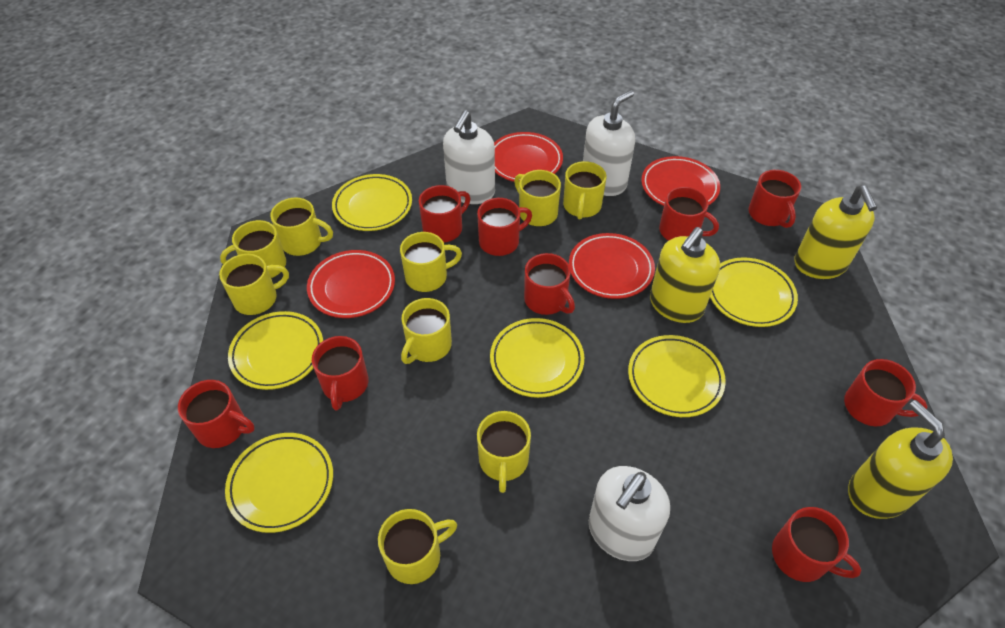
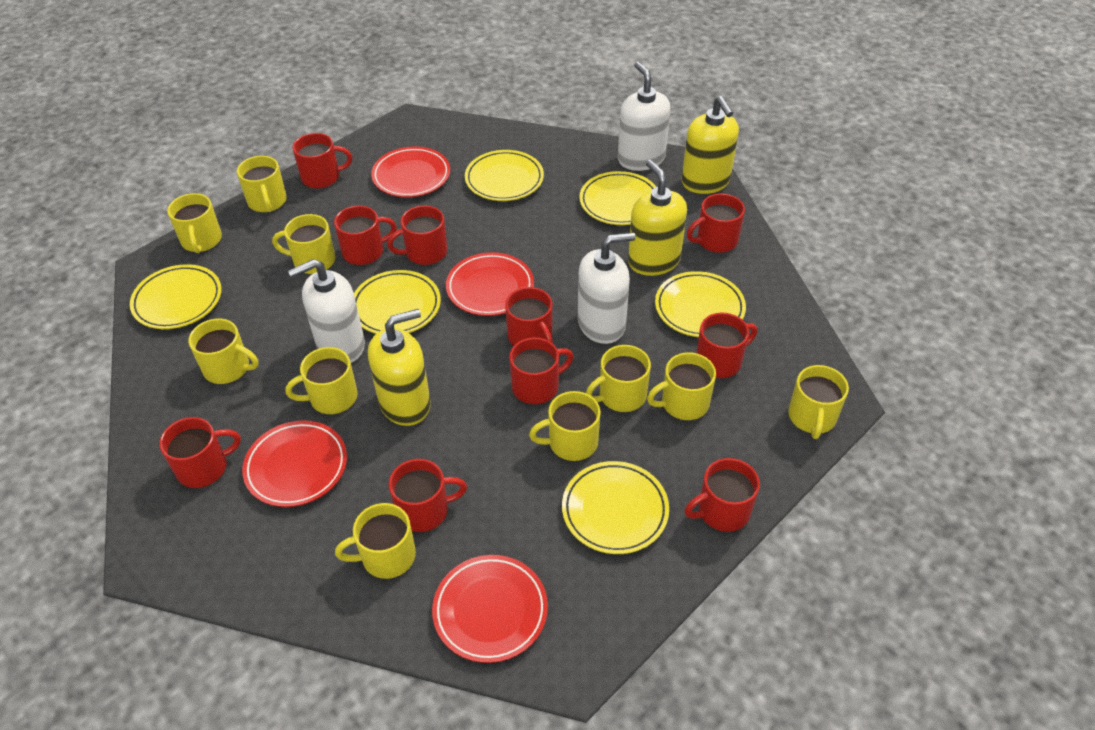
red mug: [178,380,255,448] [312,336,369,410] [419,185,470,242] [477,198,532,256] [524,253,575,315] [659,187,719,241] [749,170,801,228] [772,507,861,582] [844,359,928,426] = 9 -> [159,417,241,488] [292,133,352,188] [334,206,397,265] [387,205,447,265] [389,459,467,532] [505,287,553,346] [509,337,574,404] [685,458,760,532] [687,193,745,253] [696,313,757,378] = 10
yellow mug: [219,254,289,315] [220,220,286,278] [270,198,333,256] [378,509,457,584] [400,232,462,292] [401,298,452,364] [477,411,531,493] [514,170,561,226] [563,161,606,220] = 9 -> [167,193,222,253] [189,318,259,384] [237,156,287,212] [272,214,335,274] [285,347,358,414] [335,503,416,579] [529,391,601,461] [586,345,651,412] [647,352,716,420] [788,365,849,439] = 10

